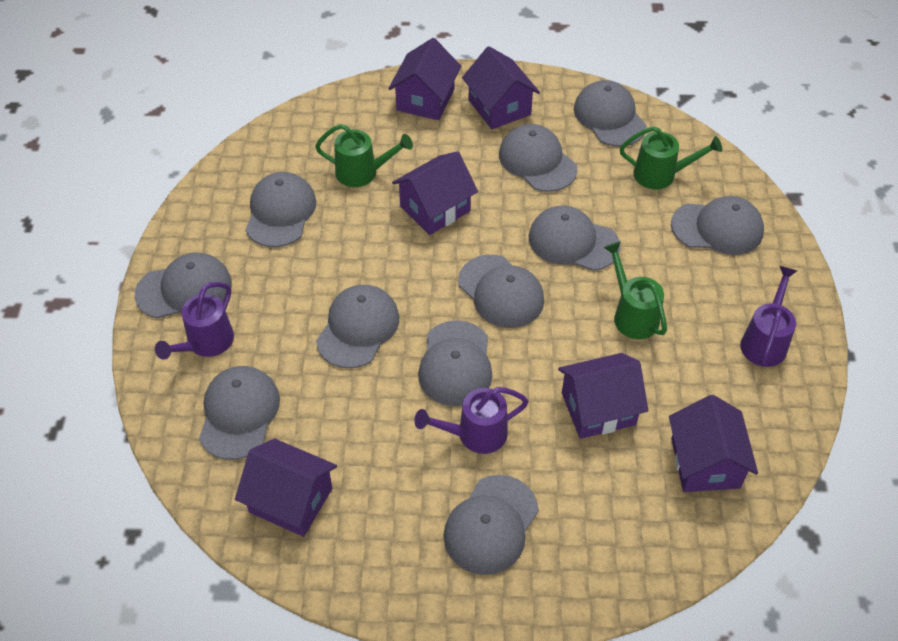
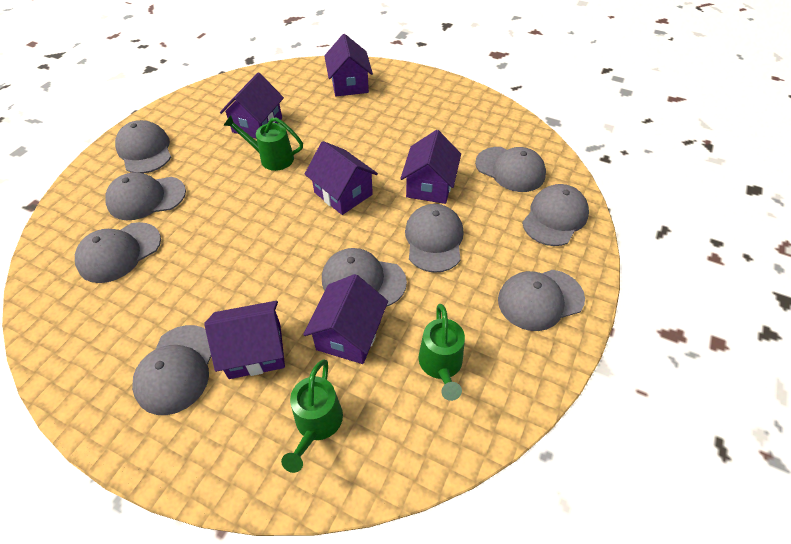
grey cap: [135,253,232,318] [199,366,280,460] [246,172,316,247] [316,285,399,368] [418,320,492,406] [443,475,539,575] [458,255,544,328] [499,124,578,192] [529,206,621,271] [574,80,647,147] [671,196,764,255] = 11 -> [75,222,161,283] [105,172,186,220] [115,120,171,173] [132,325,211,415] [322,248,407,307] [405,204,464,273] [475,147,546,192] [498,270,585,331] [522,184,589,246] = 9
purple watering can: [155,282,234,360] [414,387,529,454] [740,266,797,367] = 3 -> none = 0

